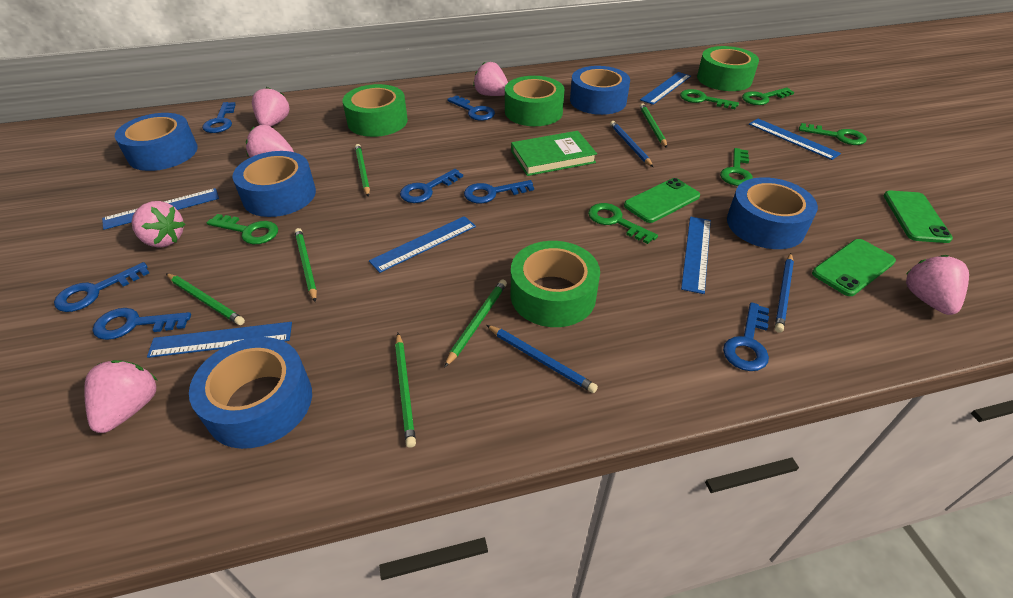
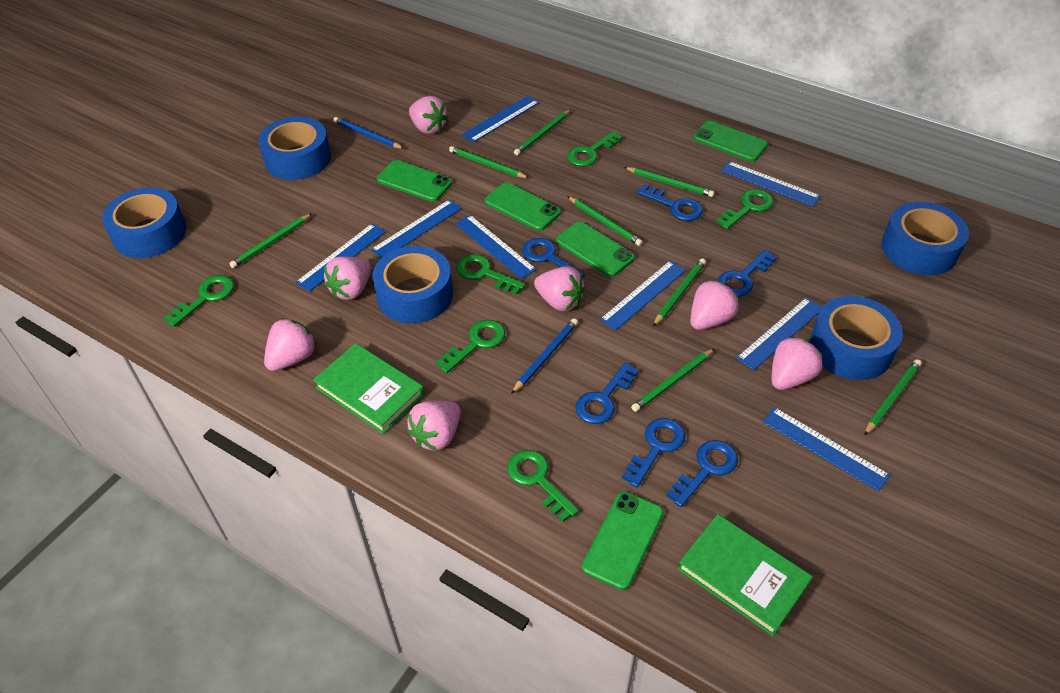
blue key: [54,262,149,312] [93,308,191,340] [202,102,236,133] [400,169,463,203] [447,95,495,121] [464,180,534,203] [723,302,769,371] = 7 -> [522,238,585,278] [575,362,639,424] [622,418,685,488] [637,184,703,221] [667,440,738,507] [718,250,777,297] = 6
blue pencil: [486,325,598,393] [610,121,653,167] [775,253,794,333] = 3 -> [333,117,404,149] [511,318,578,394] = 2
blue ruler: [102,188,219,230] [147,322,292,358] [369,216,476,273] [640,72,691,105] [681,217,711,294] [749,119,841,160] = 6 -> [296,224,386,292] [371,199,462,258] [455,215,537,279] [462,96,540,143] [600,261,686,331] [721,161,821,207] [736,297,822,370] [763,407,890,491] = 8
green book: [511,131,597,176] = 1 -> [313,343,424,434] [678,514,813,636] = 2
green pencil: [166,273,245,325] [295,228,317,302] [355,144,370,196] [395,333,416,448] [444,279,507,368] [640,103,667,148] = 6 -> [229,213,312,268] [449,146,529,178] [514,109,571,155] [567,196,643,246] [624,167,715,197] [631,348,715,412] [653,258,706,326] [864,359,922,436] = 8
green phone: [624,178,700,223] [812,239,896,296] [883,191,953,243] = 3 -> [377,160,452,202] [485,182,561,231] [556,222,635,277] [582,492,664,590] [693,121,768,162] = 5
green tape: [343,84,408,137] [505,76,565,126] [511,241,600,327] [697,46,759,91] = 4 -> none = 0
pink strawberry: [84,360,157,433] [132,201,185,248] [246,125,294,158] [252,87,290,127] [473,62,508,96] [906,255,969,315] = 6 -> [264,318,316,371] [324,256,371,300] [407,401,461,451] [409,96,448,134] [534,266,585,312] [690,280,738,330] [771,336,822,390] = 7

